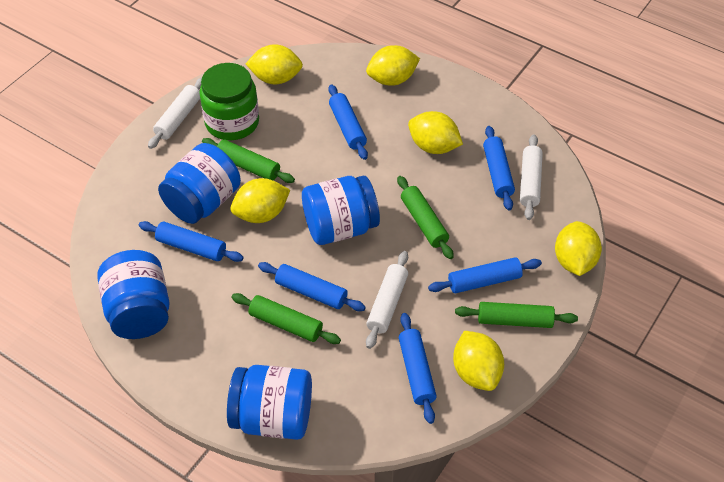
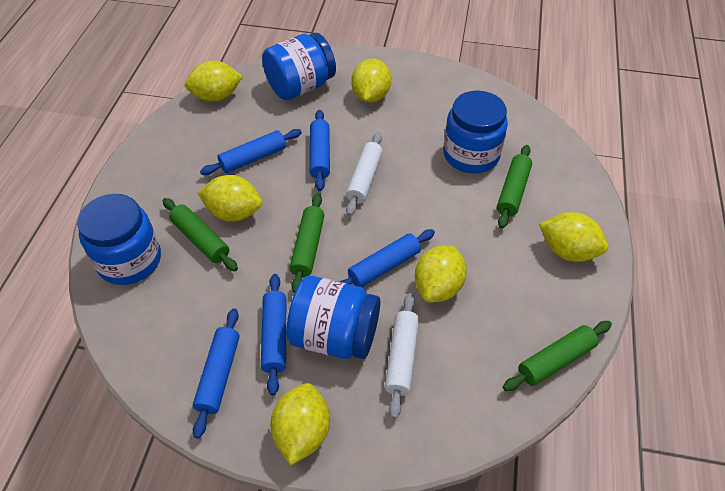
blue rolling pin: [139,221,244,262] [258,262,366,311] [328,84,368,160] [399,313,437,424] [428,257,542,293] [483,126,515,211] = 6 -> [193,308,240,439] [200,129,302,175] [261,274,286,395] [310,110,330,191] [339,229,435,288] = 5
green jar: [200,63,259,140] = 1 -> none = 0
white rolling pin: [148,78,202,149] [366,251,408,349] [520,134,543,220] = 3 -> [346,132,383,216] [385,293,419,419] = 2

